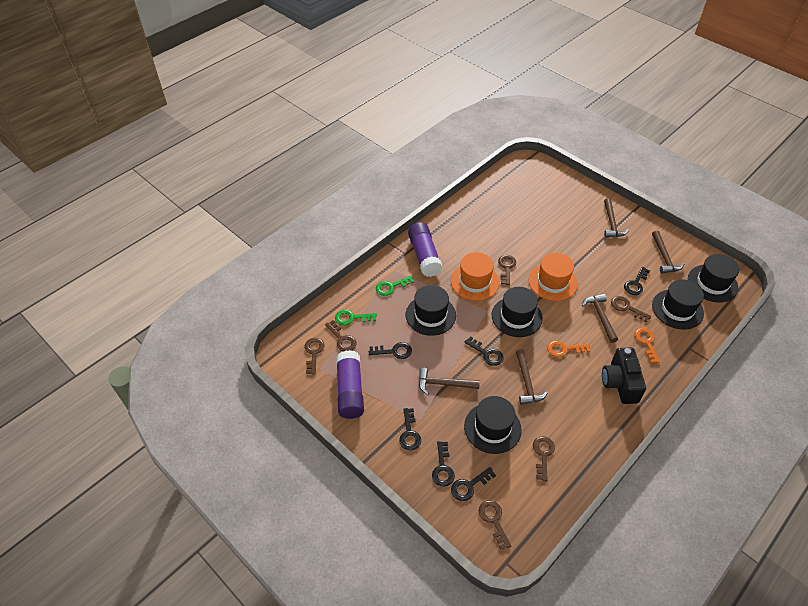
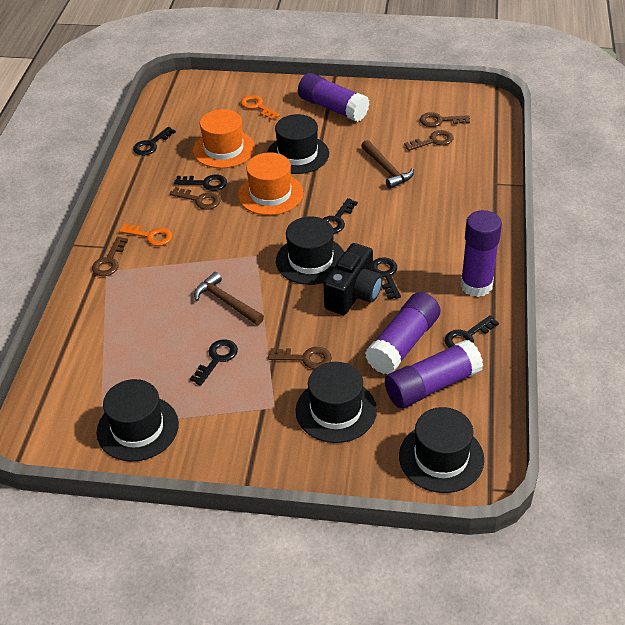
brown hammer: [419,368,480,395] [516,349,548,405] [582,294,618,343] [604,198,629,237] [652,231,684,273] = 5 -> [194,272,264,325] [361,140,414,189] = 2
brown key: [305,338,324,374] [325,320,357,352] [479,500,511,550] [498,255,516,285] [533,436,555,481] [611,296,651,322] = 6 -> [92,237,128,276] [169,187,221,210] [268,347,332,369] [404,130,453,151] [420,112,470,127] = 5
green key: [335,310,377,325] [376,276,414,296] = 2 -> none = 0
purple glue stick: [336,350,364,419] [408,222,443,277] = 2 -> [298,73,370,122] [365,292,441,374] [385,340,483,408] [460,210,502,297] = 4

